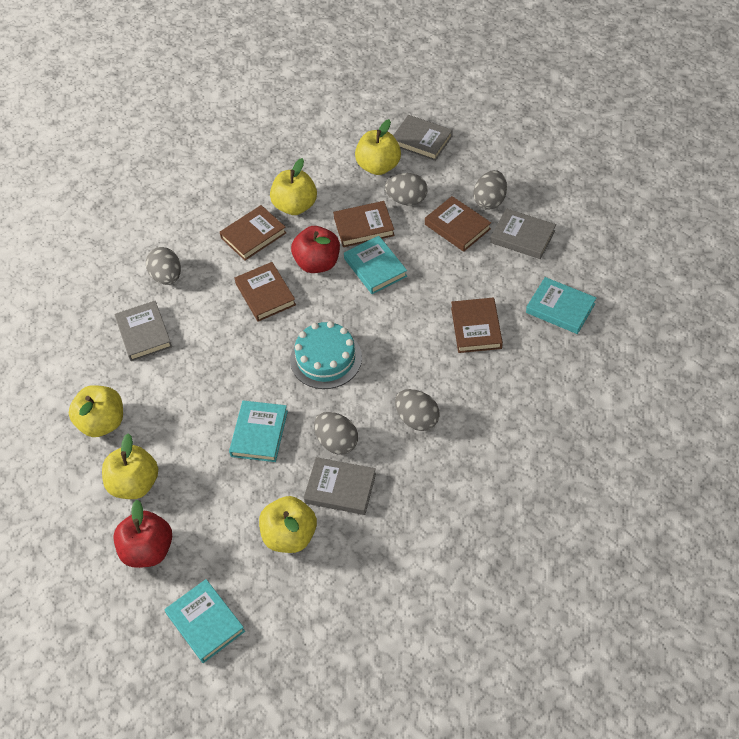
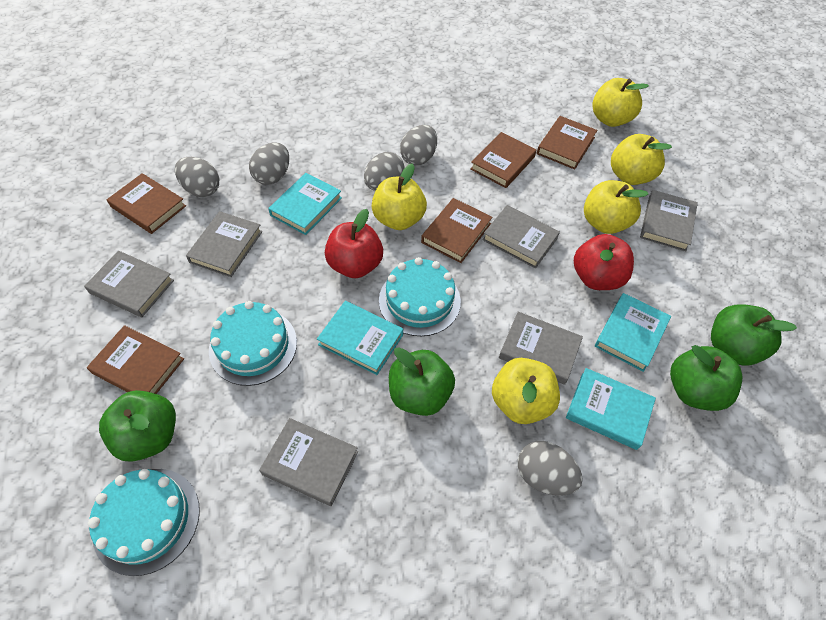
green apple: none = 0 -> [99,390,176,462] [389,347,455,416] [670,345,742,411] [711,304,797,365] = 4
grey book: [115,301,172,361] [304,457,376,515] [393,115,453,161] [490,208,556,259] = 4 -> [84,251,174,317] [186,211,262,277] [259,418,358,506] [482,205,560,268] [499,312,583,385] [640,190,698,251] = 6
turquoise cake: [290,321,362,389] = 1 -> [88,469,200,576] [209,301,297,386] [379,257,461,336] = 3

